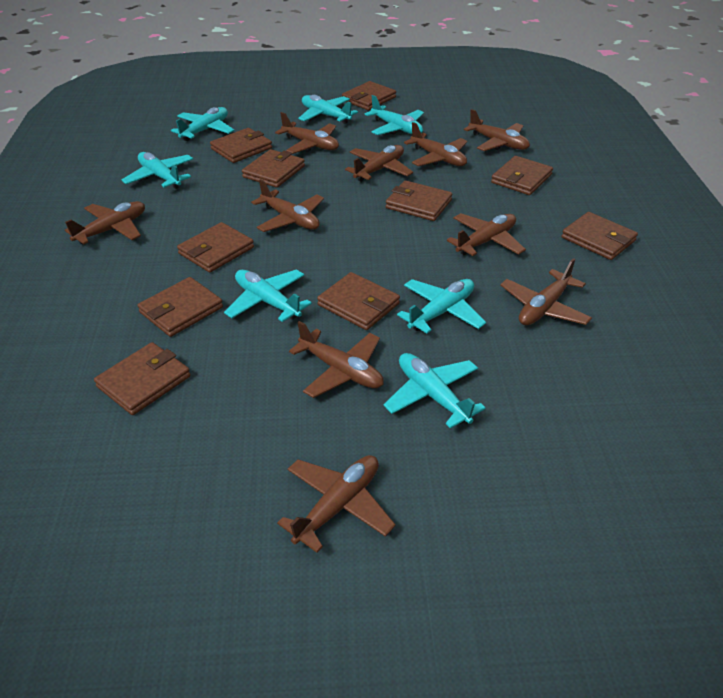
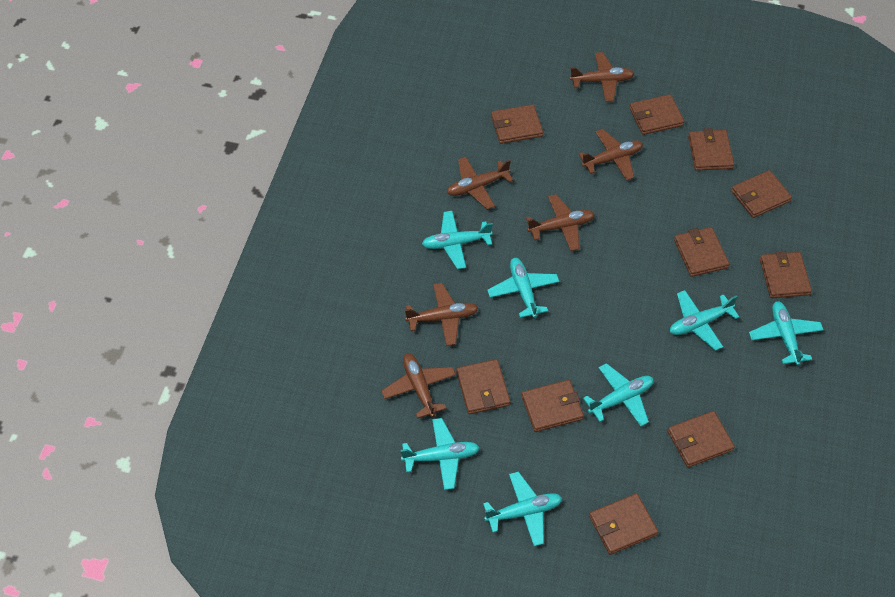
brown plane: [65,201,145,244] [251,179,324,232] [275,112,339,154] [277,455,396,553] [289,321,384,398] [345,145,413,182] [404,122,467,166] [447,213,526,256] [464,109,530,151] [500,258,592,325] = 10 -> [381,353,456,418] [405,283,478,346] [447,157,513,210] [526,194,595,251] [569,52,635,102] [578,129,643,181] = 6

